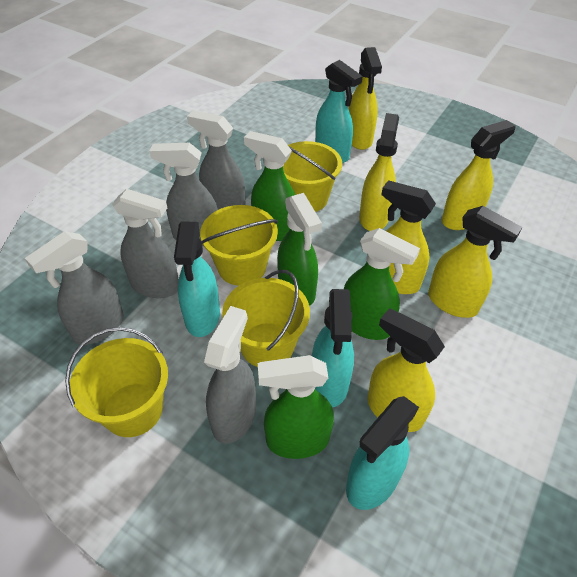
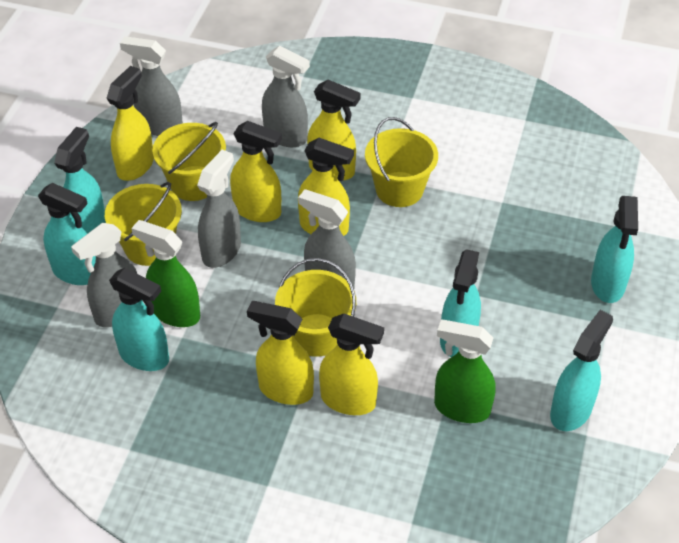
green spray bottle: [244,131,295,241] [258,355,334,459] [277,193,322,306] [344,228,420,340] = 4 -> [131,220,200,327] [434,320,496,423] = 2
turquoise spray bottle: [174,222,220,337] [312,289,354,407] [315,60,363,163] [346,396,419,510] = 4 -> [38,183,96,285] [54,127,106,234] [109,268,169,371] [440,249,481,357] [550,310,613,431] [591,196,638,303] = 6

